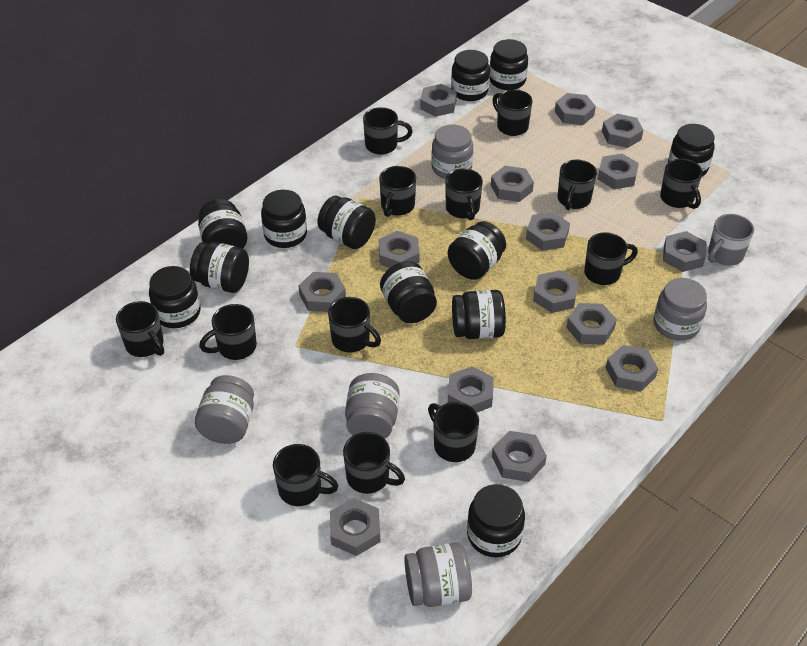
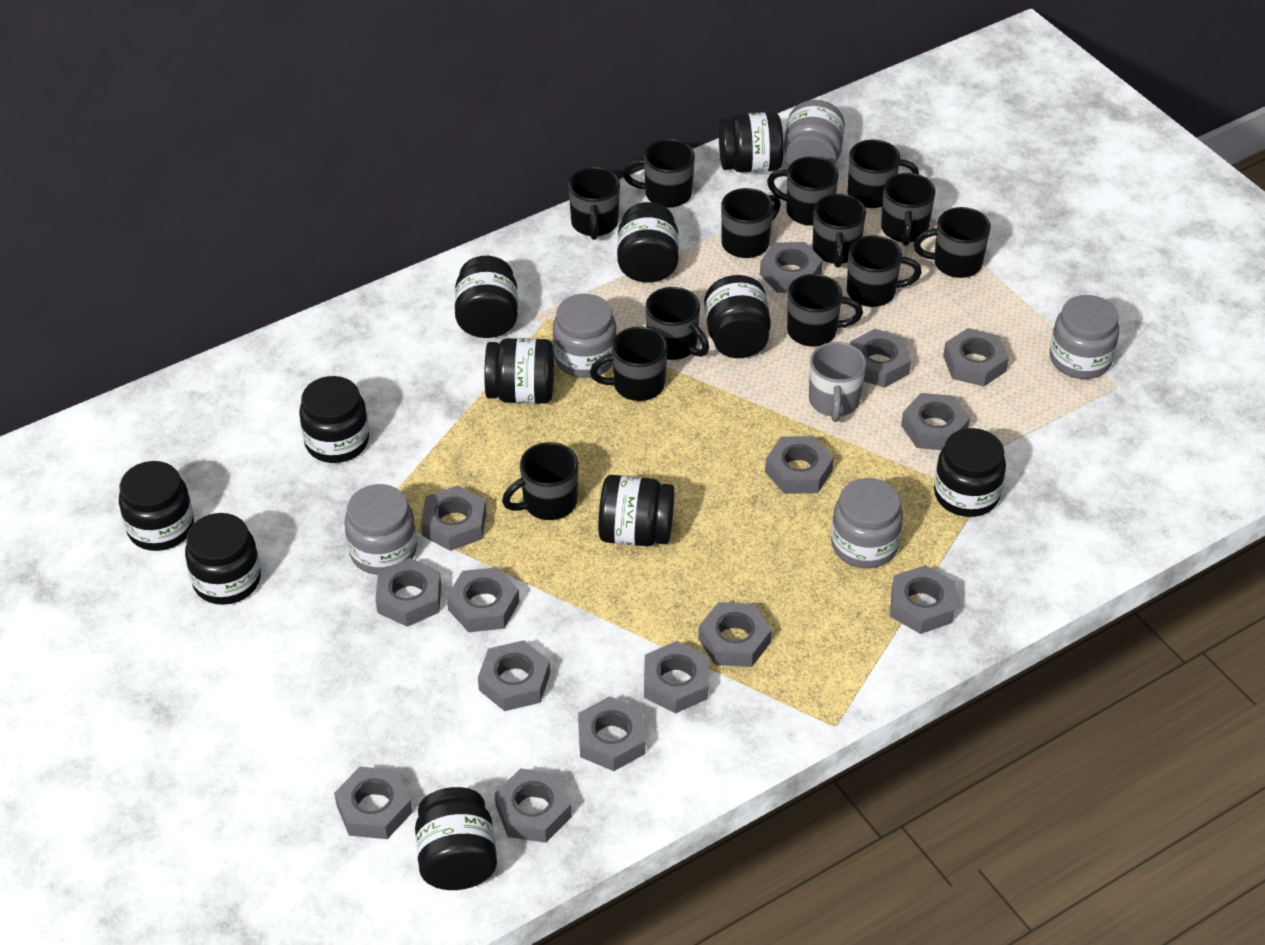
black jar: [149,266,201,328] [190,242,249,293] [198,199,247,248] [261,190,307,248] [317,196,376,249] [380,261,437,323] [448,221,506,280] [451,50,490,101] [452,290,506,339] [467,484,525,557] [490,39,528,90] [668,124,715,176] = 12 -> [119,461,194,551] [185,513,261,605] [299,376,369,463] [415,787,497,890] [455,256,518,338] [484,338,554,404] [598,475,674,546] [617,202,679,283] [704,275,771,358] [719,112,784,173] [934,428,1006,517] = 11

